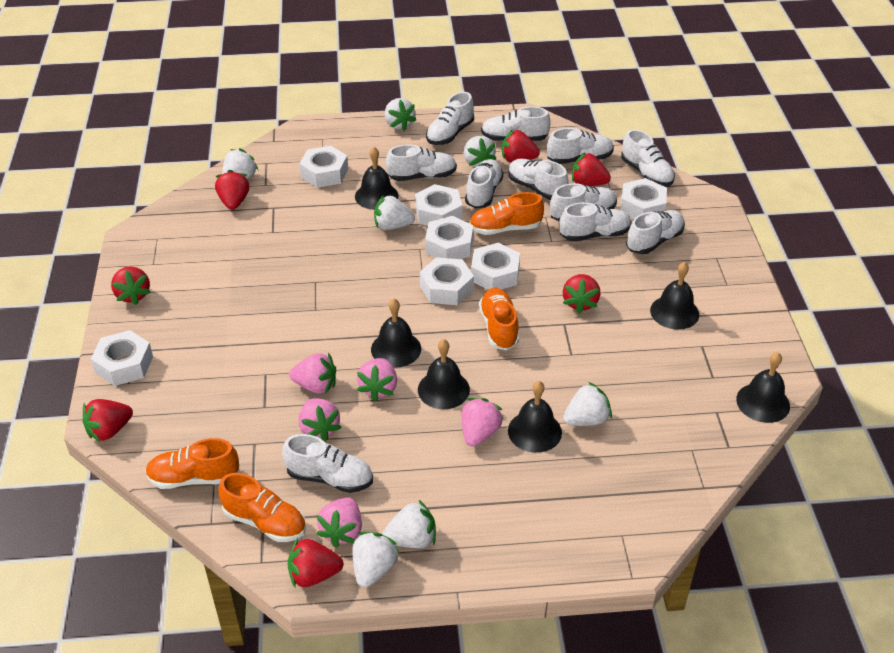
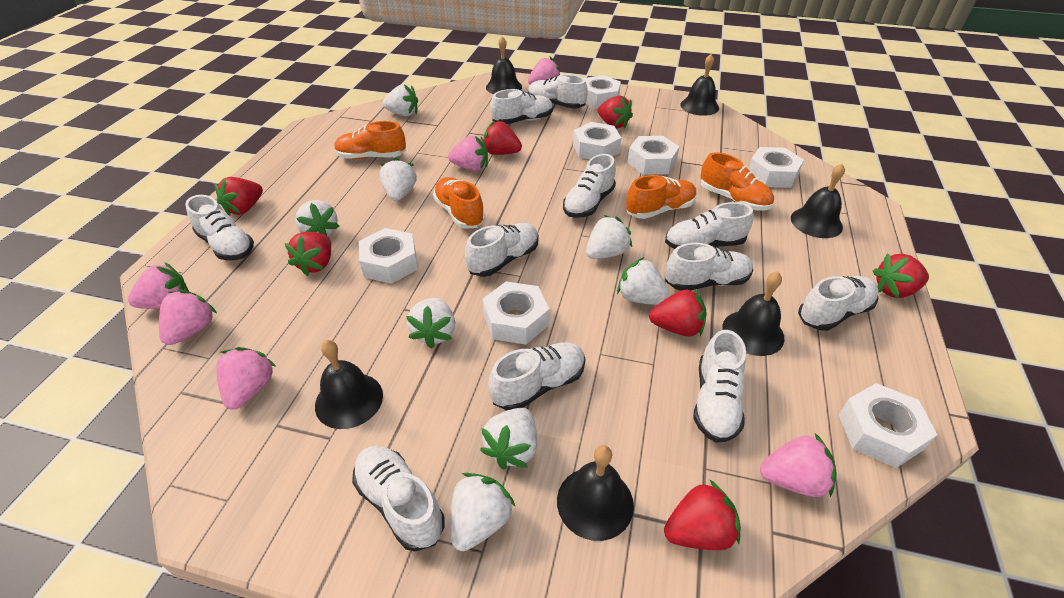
pink strawberry: [289,352,336,394] [299,398,342,442] [317,497,362,547] [357,358,397,401] [462,398,504,446] = 5 -> [128,262,189,309] [159,290,217,345] [216,347,276,409] [448,136,488,171] [528,57,560,85] [760,433,836,497] = 6
white strawberry: [222,148,258,179] [353,532,400,588] [374,195,415,230] [382,500,436,549] [385,98,416,131] [464,136,496,167] [563,382,612,426] = 7 -> [295,200,340,236] [379,158,417,201] [383,84,418,116] [406,298,455,349] [451,473,515,551] [480,408,537,469] [586,215,632,259] [617,257,670,305] = 8

